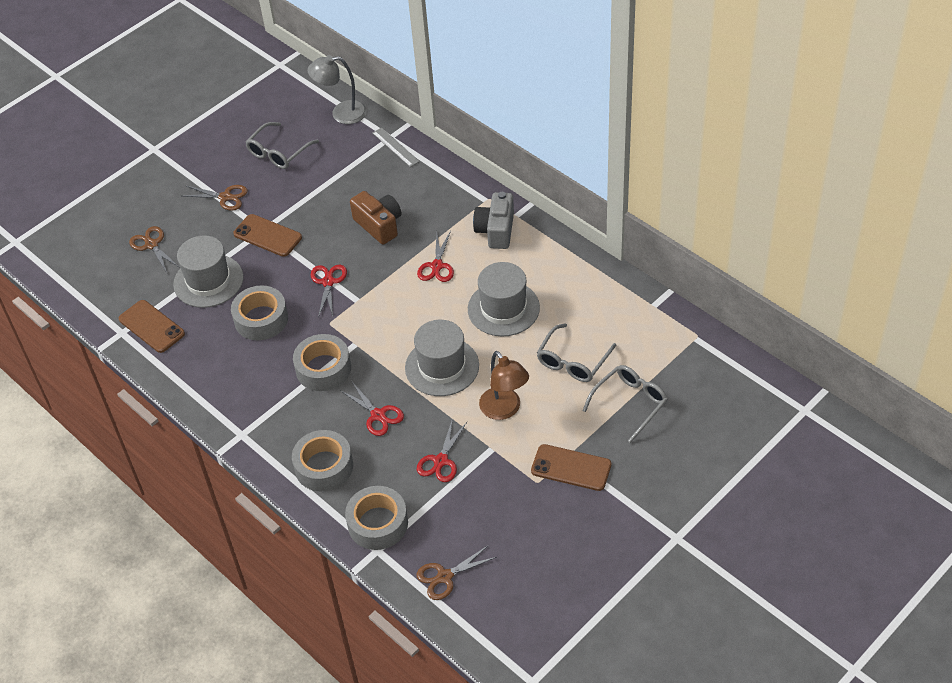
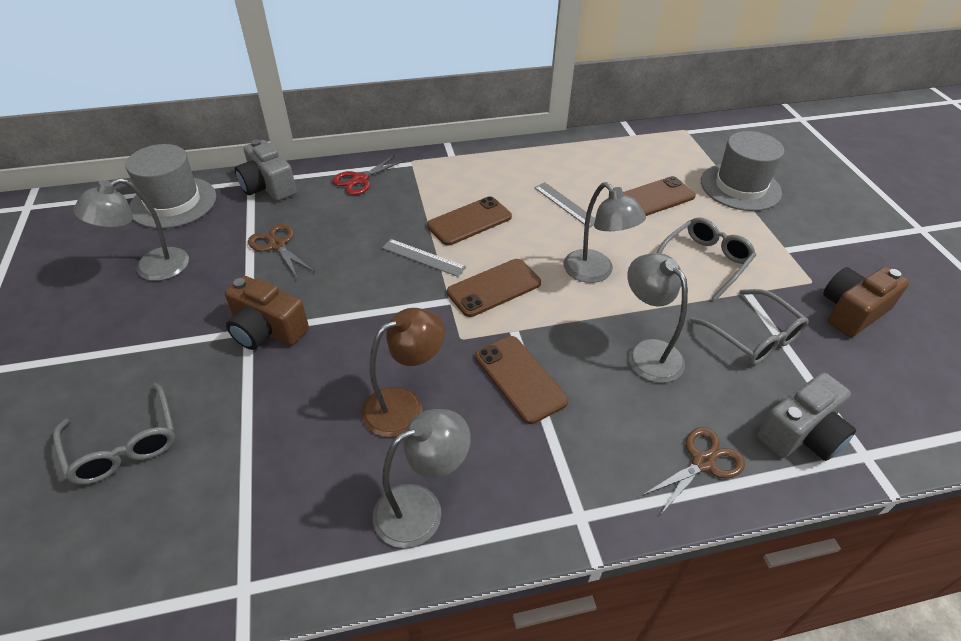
brown camera: [350,191,401,245] = 1 -> [225,276,309,350] [823,267,909,337] = 2
brown phone: [119,300,185,353] [233,214,302,257] [531,444,611,491] = 3 -> [427,196,512,245] [447,259,541,317] [475,336,568,424] [623,176,696,216] = 4
brown scissors: [129,226,180,273] [184,185,248,211] [417,545,497,600] = 3 -> [248,224,315,278] [641,427,745,515] = 2
grey camera: [473,192,514,249] = 1 -> [235,139,297,201] [757,372,856,461] = 2
grey hat: [173,235,244,308] [405,320,479,396] [468,262,540,336] = 3 -> [125,144,216,229] [701,131,784,211] = 2
grey lamp: [307,55,367,124] = 1 -> [73,178,189,281] [373,409,471,548] [563,182,646,283] [627,253,688,383] = 4
grey ruler: [373,127,420,167] = 1 -> [382,239,466,277] [534,182,595,228] = 2
grey tape: [231,285,288,340] [292,430,353,491] [293,334,351,391] [345,486,408,550] = 4 -> none = 0
red scissors: [311,265,347,317] [340,382,404,436] [417,231,454,282] [417,418,467,482] = 4 -> [332,155,405,195] = 1

